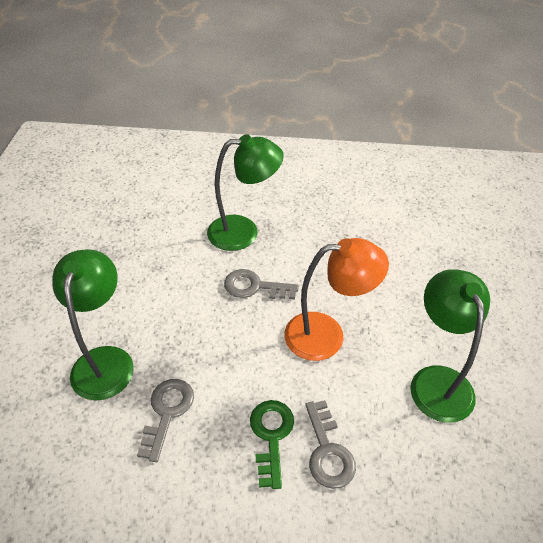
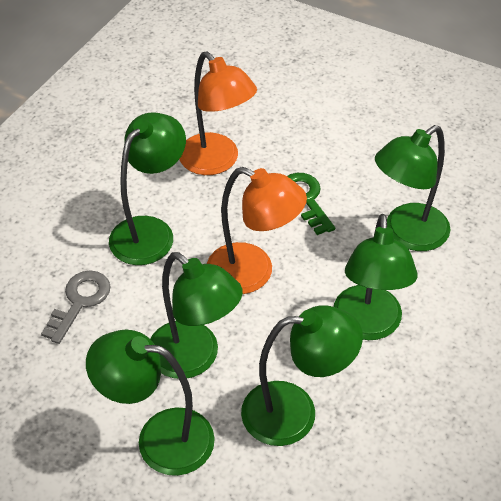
green lamp: [52,249,134,400] [207,134,284,251] [410,269,490,423] = 3 -> [86,330,215,476] [109,112,186,265] [150,252,243,379] [241,305,363,446] [334,214,417,340] [375,125,451,251] = 6
grey key: [137,379,194,462] [224,269,299,299] [305,400,356,489] = 3 -> [41,270,110,344] = 1
orange lamp: [284,238,389,361] = 1 -> [179,51,257,175] [207,167,307,294] = 2

